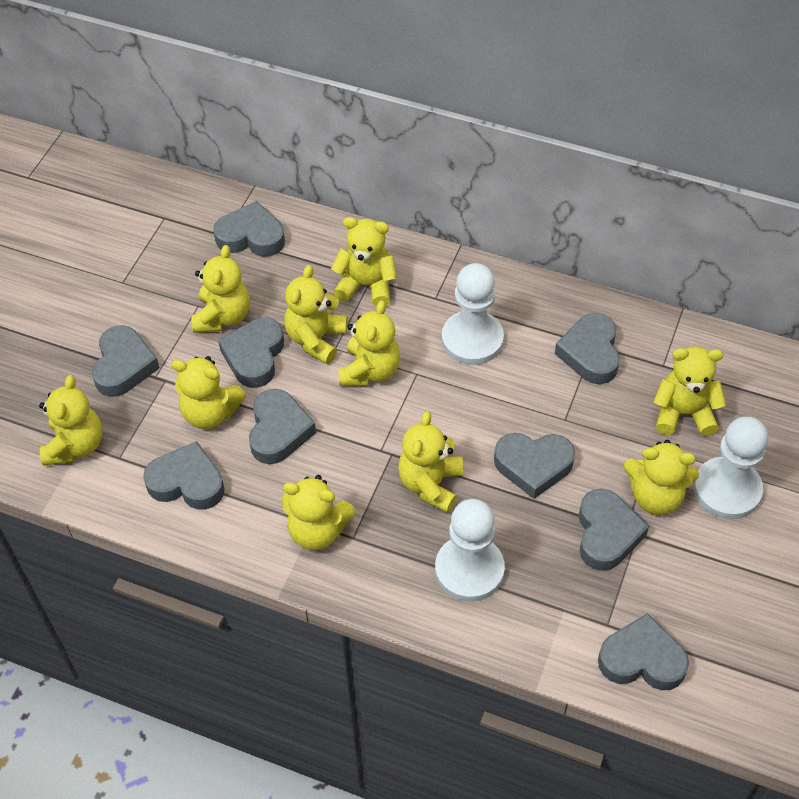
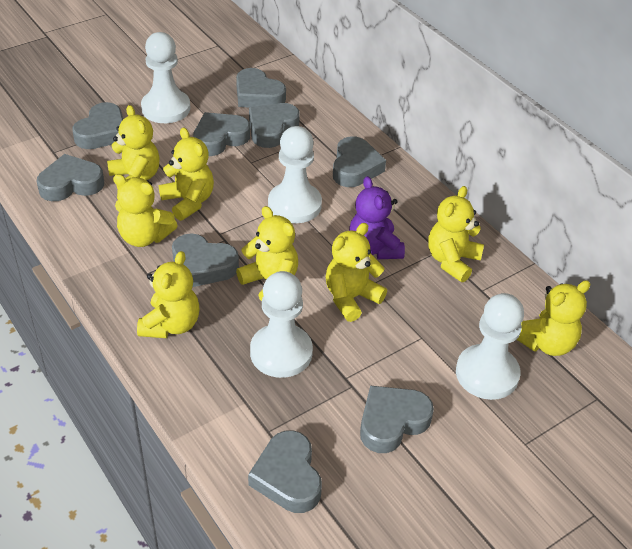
purple teddy bear: none = 0 -> [349,176,405,259] = 1
white pawn: [435,499,505,601] [442,263,504,365] [694,417,768,519] = 3 -> [141,32,190,123] [250,271,313,378] [268,126,322,223] [456,293,524,400] = 4
yellow teddy bear: [39,375,103,466] [171,356,246,429] [191,245,250,333] [282,475,355,550] [284,265,347,364] [331,217,397,306] [339,300,400,386] [398,411,463,513] [624,440,699,515] [654,346,726,436] = 10 -> [107,105,160,189] [113,174,178,247] [137,251,199,338] [159,127,214,221] [236,206,298,301] [326,223,387,322] [428,186,484,282] [516,280,590,356] = 8

